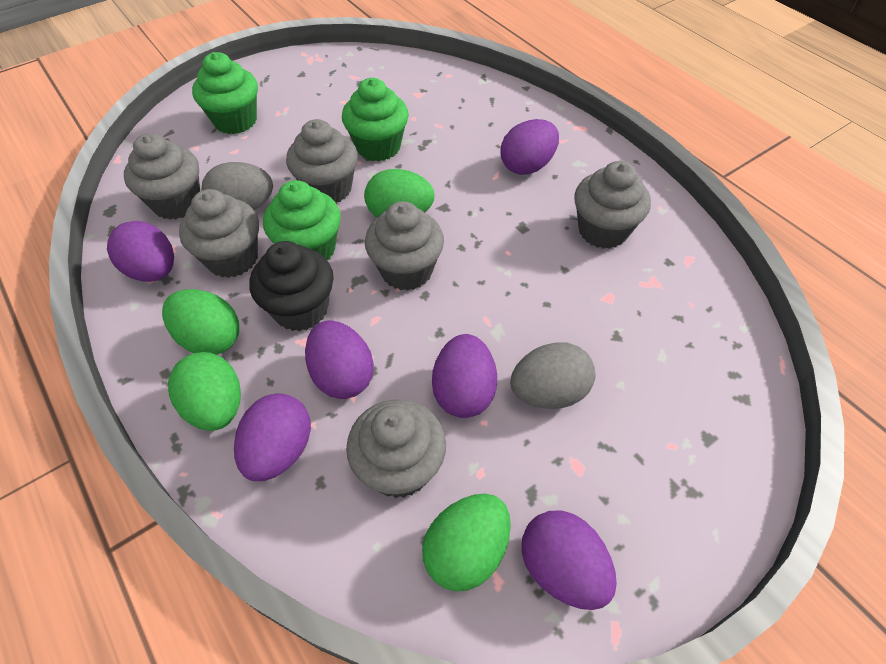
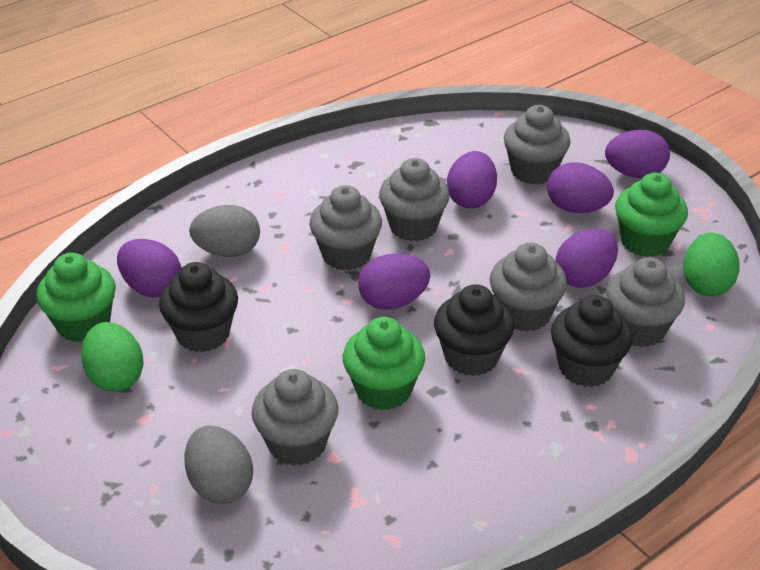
black cupcake: [250,241,334,331] = 1 -> [159,262,238,352] [434,284,514,376] [551,295,633,387] = 3
green egg: [162,289,239,355] [168,352,241,431] [364,169,435,218] [422,494,511,591] = 4 -> [81,322,144,392] [683,233,739,296] = 2

